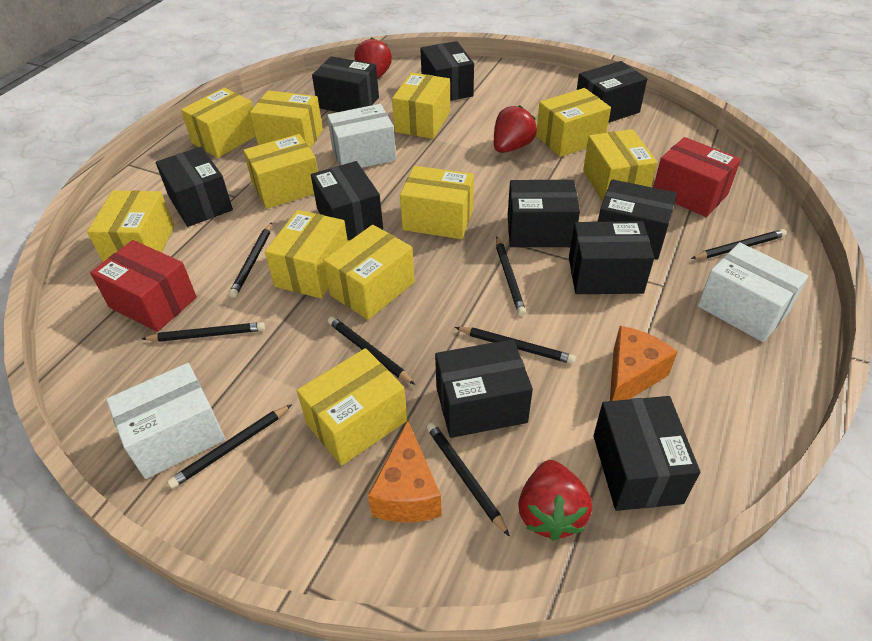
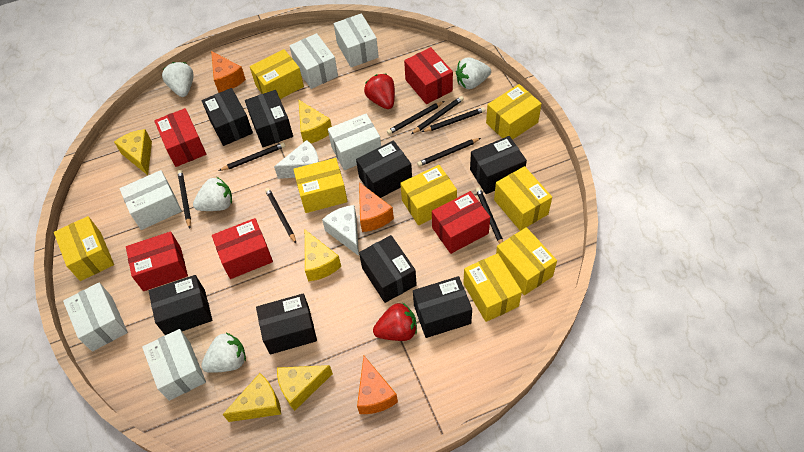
black box: [156,147,233,227] [311,161,383,240] [312,56,379,112] [420,41,474,101] [435,339,533,438] [508,180,580,247] [569,221,654,294] [577,61,647,123] [593,396,700,511] [598,179,677,260] = 10 -> [149,275,212,335] [202,88,253,146] [245,90,293,147] [256,293,317,355] [356,140,412,198] [359,235,417,303] [413,276,472,338] [470,136,527,194] = 8
orange cheese: [368,421,442,522] [610,326,677,401] = 2 -> [211,51,246,93] [357,356,398,414] [359,182,394,232] = 3
red box: [90,240,197,332] [653,137,741,217] = 2 -> [126,232,188,291] [154,108,206,167] [212,218,273,279] [404,47,453,104] [432,191,490,254] = 5
red strawberry: [355,38,392,79] [494,105,537,153] [518,460,592,541] = 3 -> [364,74,395,109] [373,303,417,341] = 2
white box: [106,363,225,479] [327,104,396,168] [698,242,808,342] = 3 -> [63,282,128,352] [120,170,182,230] [142,329,206,401] [289,33,338,89] [328,114,381,170] [334,13,379,67] = 6
white cheese: none = 0 -> [274,140,319,179] [322,205,359,256] = 2
white strawberry: none = 0 -> [162,62,194,97] [193,177,232,211] [201,333,246,373] [455,57,491,89] = 4
yellow box: [87,190,174,262] [181,88,256,158] [243,134,318,209] [250,90,323,149] [265,210,348,298] [297,348,407,466] [323,225,415,320] [392,73,450,139] [400,166,474,239] [536,88,611,157] [583,129,658,202] = 11 -> [54,216,114,281] [250,49,304,99] [293,158,348,213] [400,165,457,225] [463,253,522,322] [486,84,542,140] [494,166,552,231] [496,227,557,295] = 8
yellow cheese: none = 0 -> [114,129,152,175] [222,373,281,422] [277,365,333,411] [298,99,332,143] [305,230,341,281] = 5

